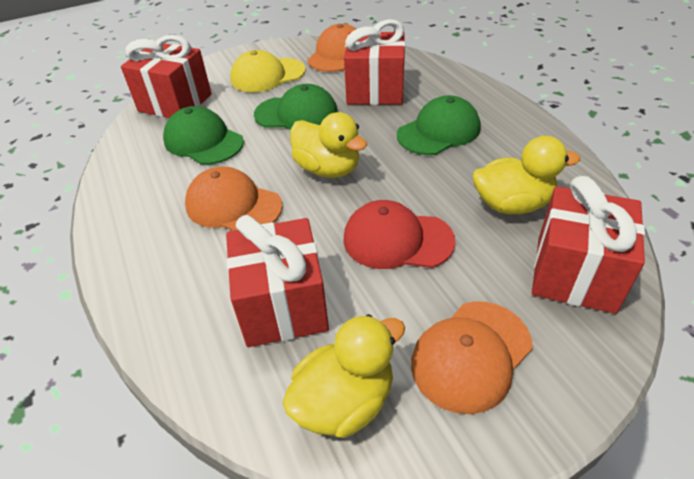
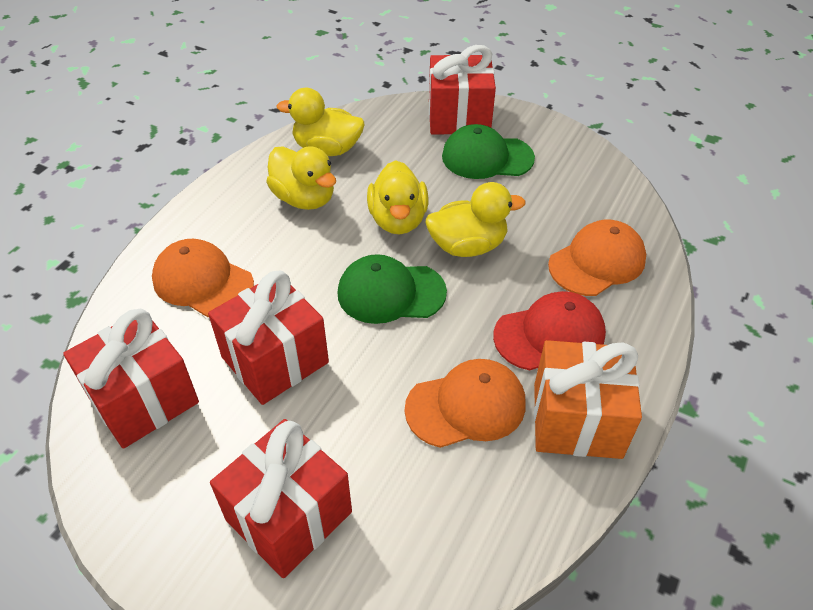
green cap: [163,106,244,165] [254,84,338,130] [397,95,480,155] = 3 -> [338,254,447,324] [442,124,535,179] = 2
orange gift: none = 0 -> [534,340,642,459] = 1
yellow cap: [230,50,306,92] = 1 -> none = 0
yellow duck: [282,314,405,438] [290,112,367,178] [473,136,580,214] = 3 -> [266,146,336,210] [277,88,364,156] [367,160,428,234] [425,182,526,257] = 4

